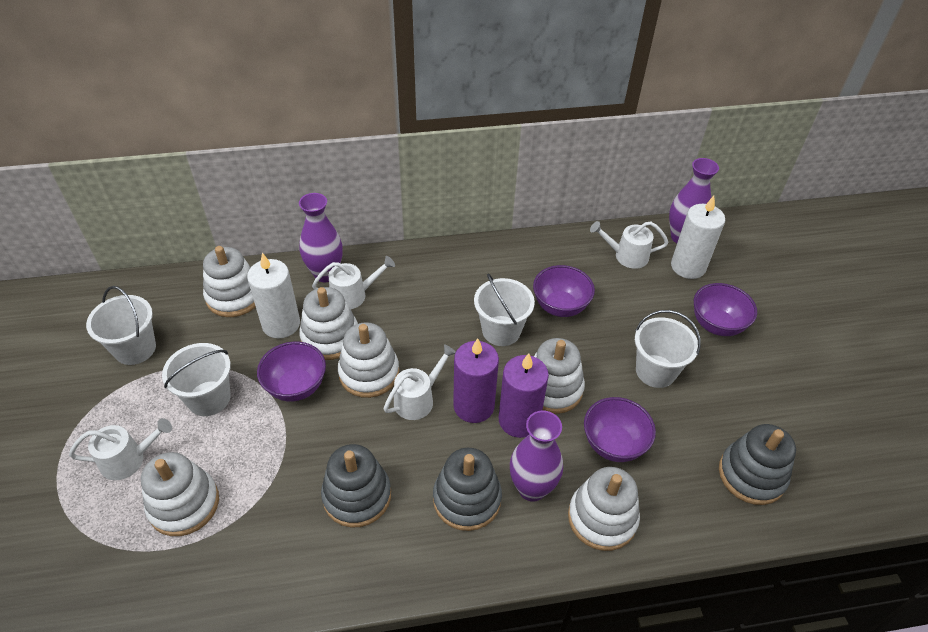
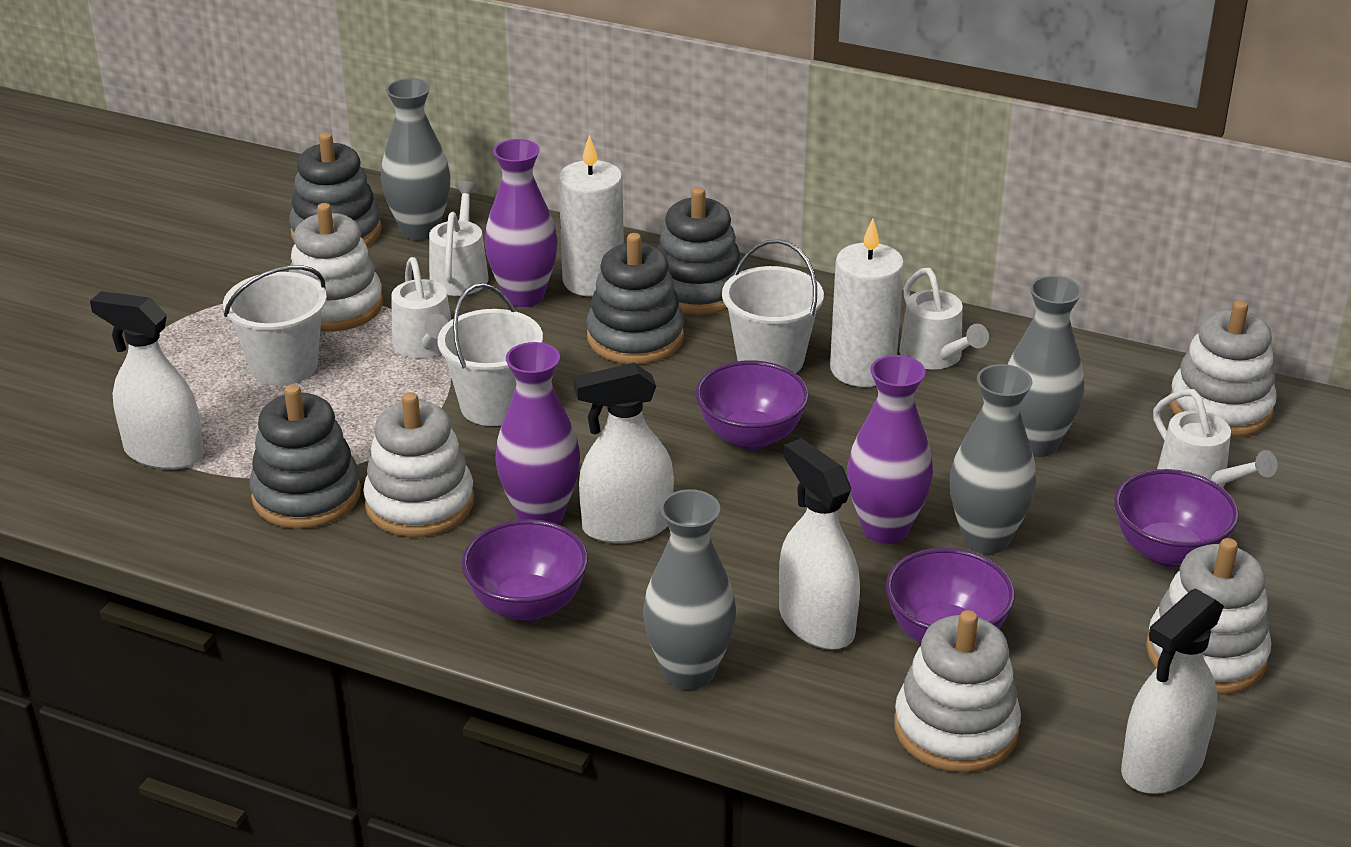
grey stacking toy: [321,444,391,528] [433,448,502,531] [719,424,796,505] = 3 -> [249,384,361,529] [289,132,382,246] [586,233,684,364] [657,187,744,315] = 4
grey vase: none = 0 -> [381,78,451,240] [643,489,736,690] [950,364,1036,554] [1007,276,1084,457] = 4
purple candle: [453,338,499,423] [499,353,549,438] = 2 -> none = 0
white bucket: [86,286,156,365] [162,343,231,416] [474,274,535,346] [635,310,701,388] = 4 -> [223,265,327,386] [438,283,543,426] [722,239,824,373] = 3
white spray bottle: none = 0 -> [90,291,204,470] [574,363,674,543] [779,438,860,650] [1121,588,1224,794] = 4
white stacking toy: [141,452,219,536] [203,246,256,317] [299,287,358,360] [338,322,399,398] [534,338,585,414] [568,467,640,551] = 6 -> [289,203,383,332] [363,392,474,537] [894,610,1021,772] [1146,538,1271,694] [1170,300,1277,437] = 5

